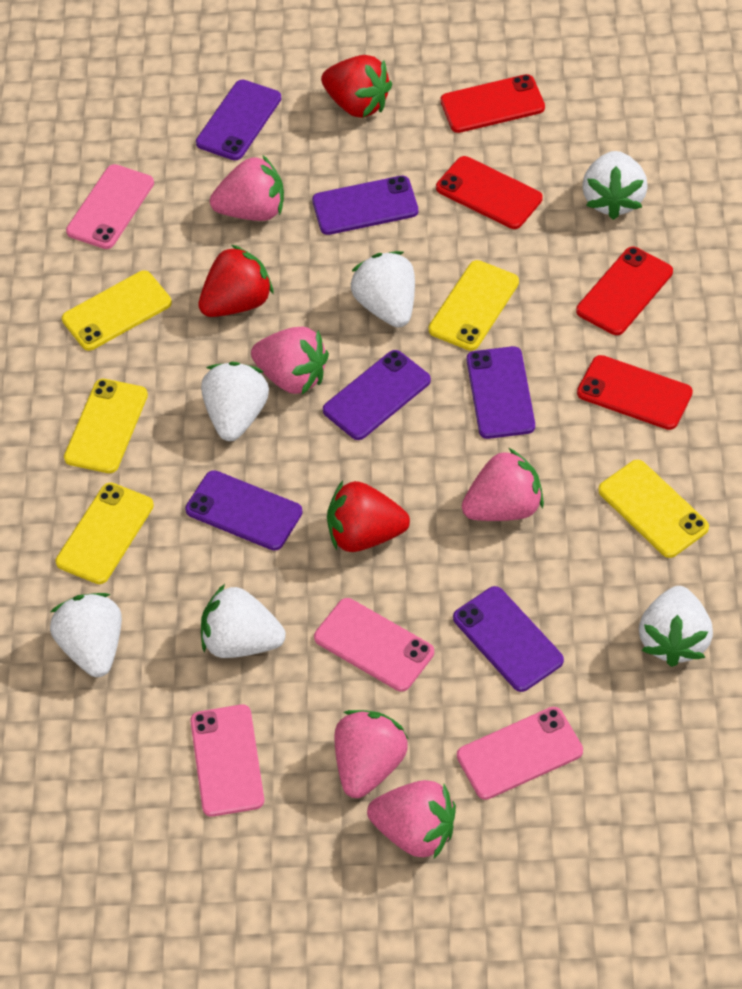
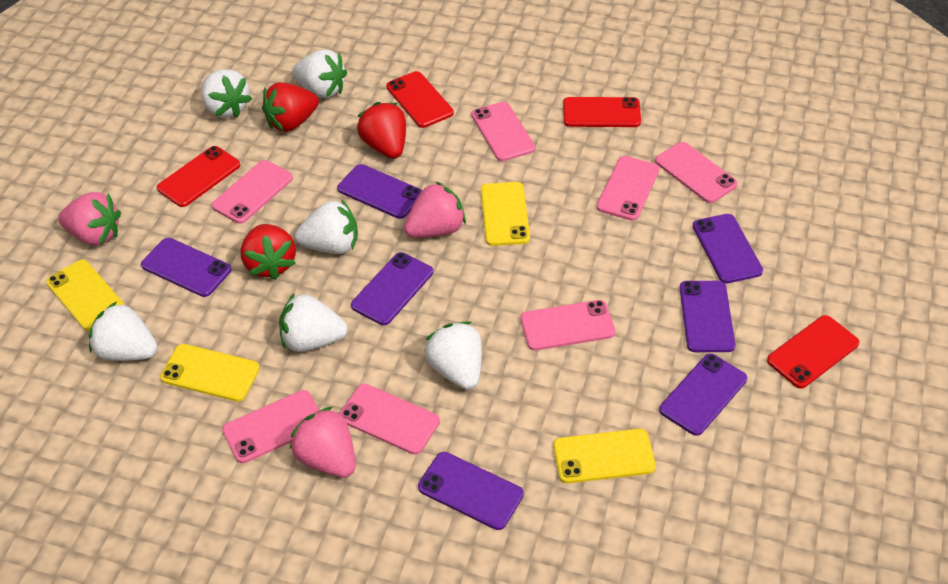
pink phone: [66,164,154,249] [190,705,264,817] [314,598,434,692] [457,707,583,800] = 4 -> [212,160,293,224] [222,390,320,463] [339,384,440,455] [471,102,535,161] [520,300,615,350] [597,156,660,221] [655,142,738,203] = 7
pink strawberry: [210,155,284,221] [251,327,329,394] [334,710,408,798] [367,780,456,859] [462,448,544,521] = 5 -> [58,192,121,245] [290,407,356,478] [404,181,466,238] = 3
purple phone: [185,470,303,551] [196,80,282,160] [312,176,418,235] [323,350,431,440] [453,586,564,692] [467,346,535,439] = 6 -> [141,238,231,297] [337,164,422,219] [351,252,433,325] [418,452,524,530] [659,354,747,436] [679,281,735,352] [692,214,763,283] = 7
yellow phone: [56,483,154,584] [62,270,172,351] [64,379,148,473] [428,260,519,351] [598,460,709,558] = 5 -> [46,260,125,331] [160,344,260,402] [481,182,530,246] [553,429,656,483] = 4

